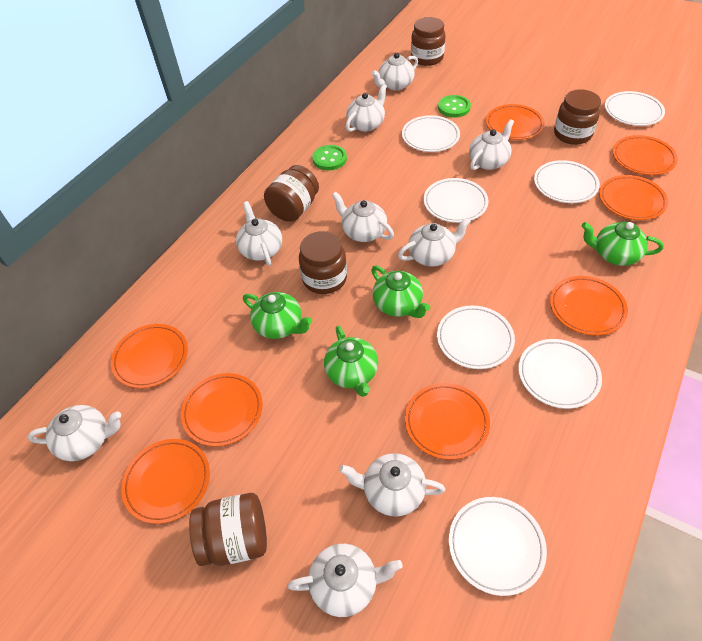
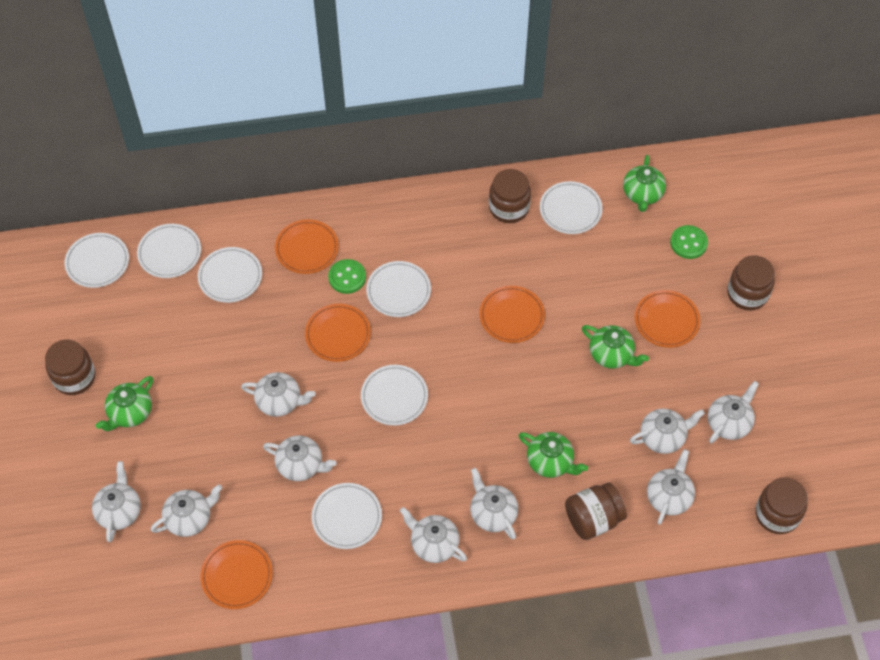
orange plate: [111,324,188,388] [121,439,210,524] [181,373,263,447] [405,383,490,460] [486,104,545,140] [550,276,628,336] [599,175,668,220] [612,135,678,175] = 8 -> [200,540,273,609] [275,219,339,274] [305,304,371,362] [479,286,545,343] [634,290,700,348] = 5

